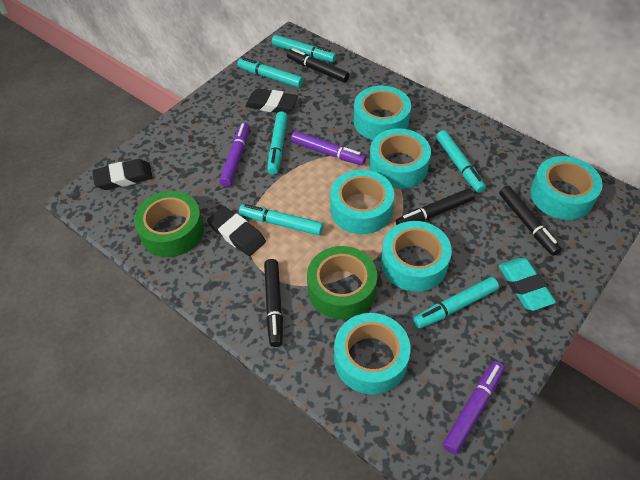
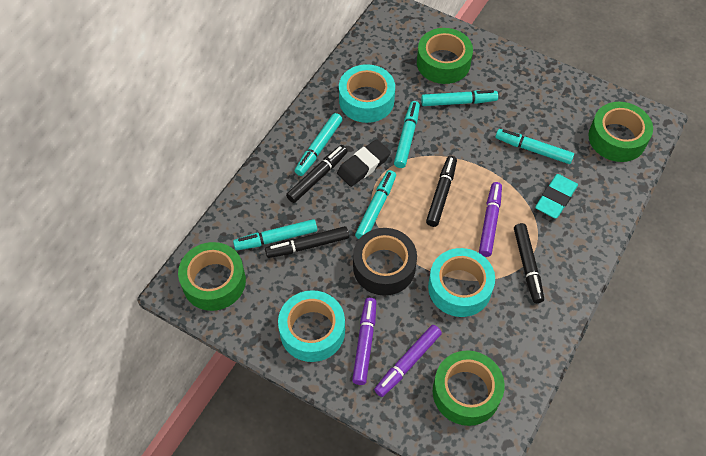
black eraser: [92,159,153,190] [207,206,266,256] [245,88,298,114] = 3 -> [337,139,391,187] = 1
black tape: none = 0 -> [353,228,417,296] = 1
green tape: [134,191,204,257] [307,246,377,319] = 2 -> [178,242,246,311] [417,28,473,84] [433,350,505,426] [588,102,653,162] = 4
turquoise tape: [330,170,394,234] [334,313,411,395] [354,86,411,140] [369,128,431,189] [381,221,452,292] [530,156,603,220] = 6 -> [278,290,345,362] [339,64,395,123] [428,248,495,317] = 3

